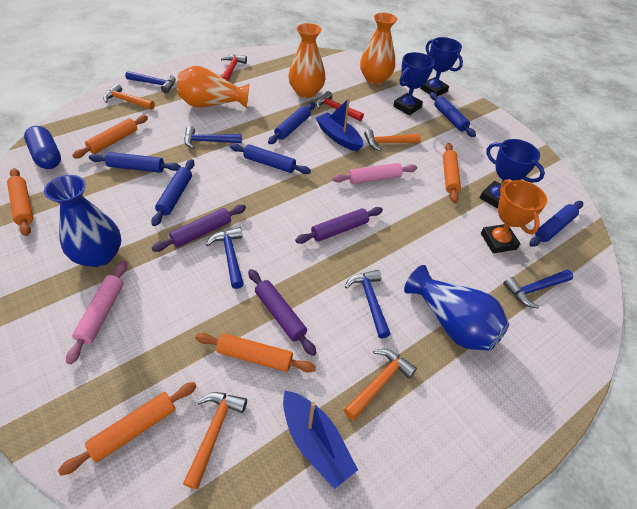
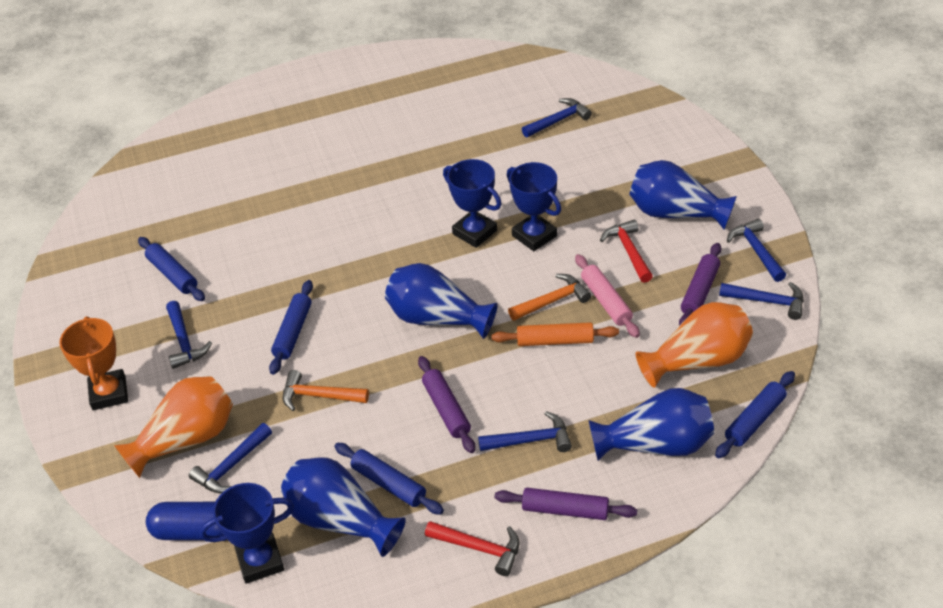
blue boat: [283,390,358,489] [316,98,364,152] = 2 -> none = 0
blue hammer: [125,71,176,93] [184,126,242,149] [206,227,244,289] [345,270,391,339] [503,270,573,309] = 5 -> [166,301,212,369] [189,423,272,494] [478,411,572,452] [522,98,592,138] [719,282,804,320] [727,219,786,282] = 6
blue rolling pin: [89,152,181,173] [151,159,195,226] [230,143,311,174] [268,102,316,144] [430,92,476,137] [529,201,583,247] = 6 -> [138,237,205,301] [269,280,313,375] [335,443,444,515] [715,371,795,458] = 4
blue vase: [44,175,121,267] [404,265,509,351] = 2 -> [281,458,406,557] [385,263,498,339] [589,388,714,461] [630,160,737,230] = 4
orange hammer: [103,83,155,110] [183,392,247,489] [344,349,417,420] [364,129,421,151] = 4 -> [283,370,369,411] [508,274,591,321] = 2
orange rolling pin: [7,168,33,236] [58,382,197,476] [72,115,148,158] [195,333,316,373] [443,143,461,203] = 5 -> [491,322,619,346] = 1
orange vase: [177,66,249,108] [288,23,326,98] [360,13,397,85] = 3 -> [114,376,233,478] [636,302,753,388] = 2
pink rolling pin: [66,261,127,364] [332,163,417,184] = 2 -> [575,254,640,338] = 1

